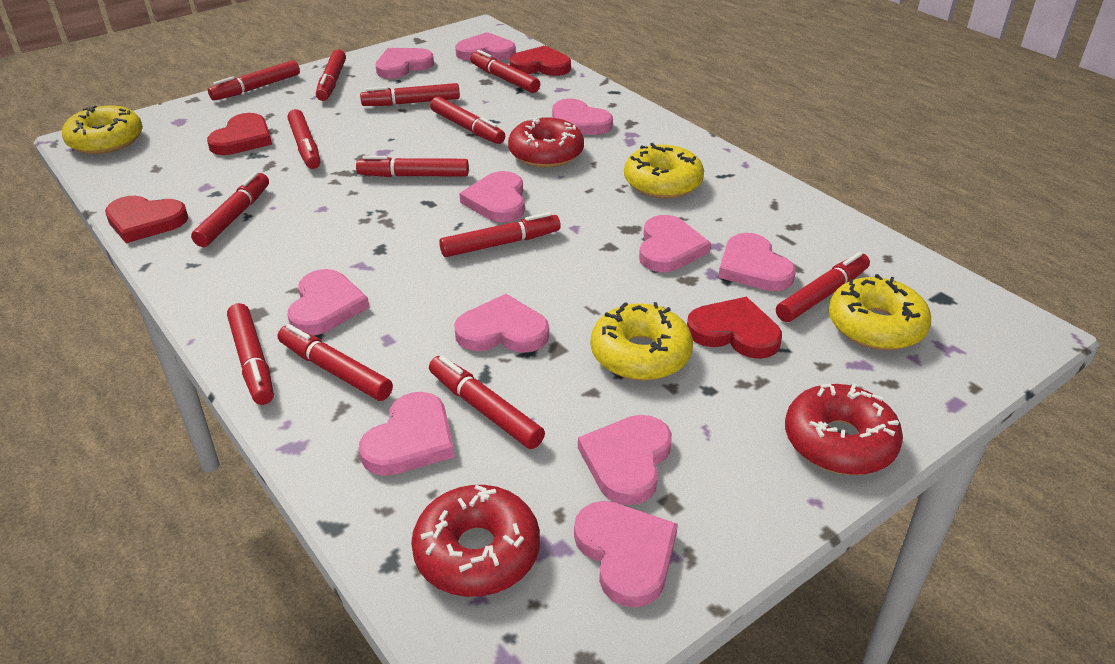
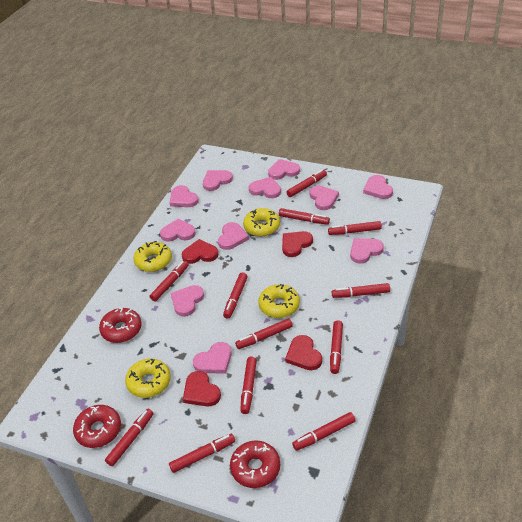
red marker: [191,172,269,247] [208,60,300,101] [227,303,274,405] [278,324,393,401] [287,109,320,169] [316,49,346,101] [356,156,469,177] [360,83,460,106] [429,355,545,449] [430,96,505,144] [439,212,561,257] [470,50,540,93] [776,252,870,322] = 13 -> [105,409,154,466] [150,261,189,301] [169,434,235,473] [223,272,248,319] [235,318,293,349] [240,356,257,414] [279,208,330,225] [286,170,327,197] [292,412,356,451] [328,221,382,235] [330,321,343,374] [332,283,390,298] = 12

